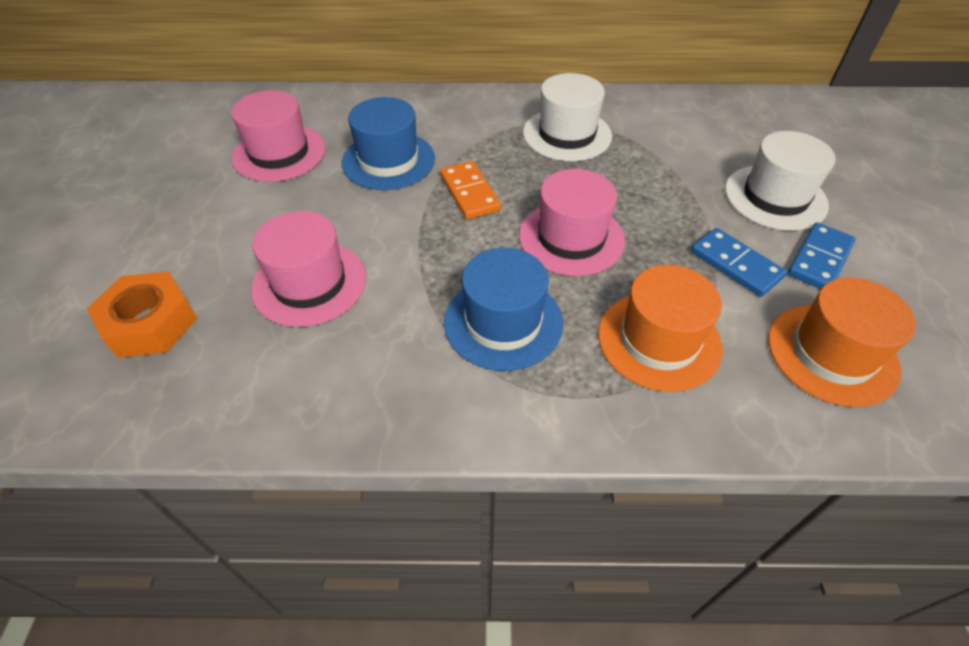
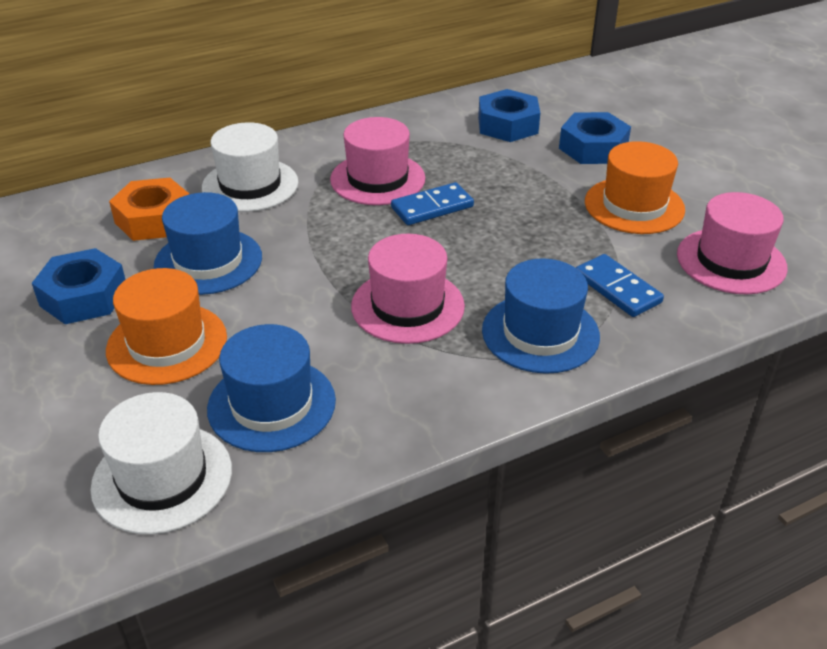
blue hat: [342,97,435,190] [444,248,563,371] = 2 -> [154,192,262,295] [207,324,336,452] [482,258,600,374] = 3
blue nut: none = 0 -> [32,248,126,324] [478,89,540,142] [559,112,631,164] = 3
orange domino: [440,161,501,219] = 1 -> none = 0

